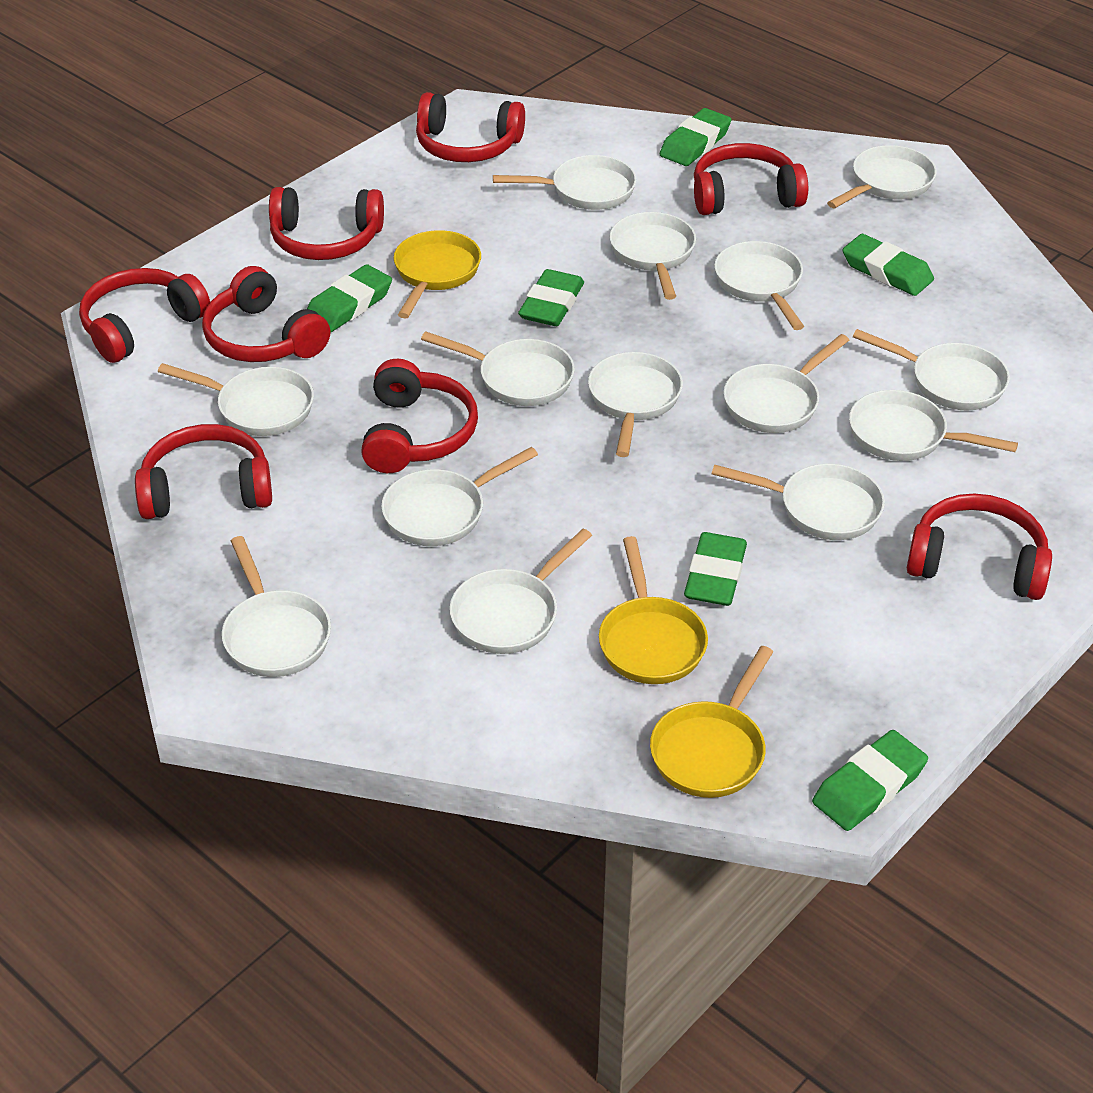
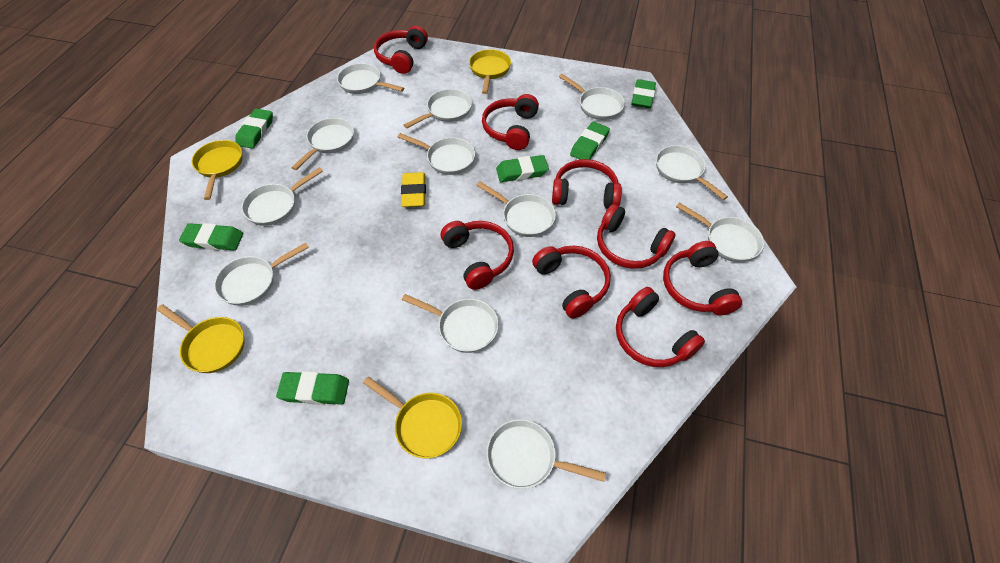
white pan: [158,363,314,436] [222,536,331,677] [381,447,538,546] [421,331,575,406] [450,529,592,654] [493,155,636,210] [588,352,683,457] [610,212,696,300] [712,464,885,540] [714,241,804,330] [724,334,849,433] [827,145,937,208] [849,390,1018,461] [853,329,1010,411] = 14 -> [214,243,309,306] [242,167,323,226] [291,118,354,170] [337,63,404,94] [398,133,475,175] [402,294,499,353] [404,89,472,128] [476,181,556,237] [486,419,606,489] [559,74,625,120] [656,145,728,200] [676,202,764,262] = 12
yellow eraser: none = 0 -> [401,172,426,207] = 1
yellow pan: [394,230,481,318] [599,536,708,684] [650,646,773,798] = 3 -> [157,304,245,373] [192,140,243,200] [363,377,462,458] [469,49,511,94] = 4

